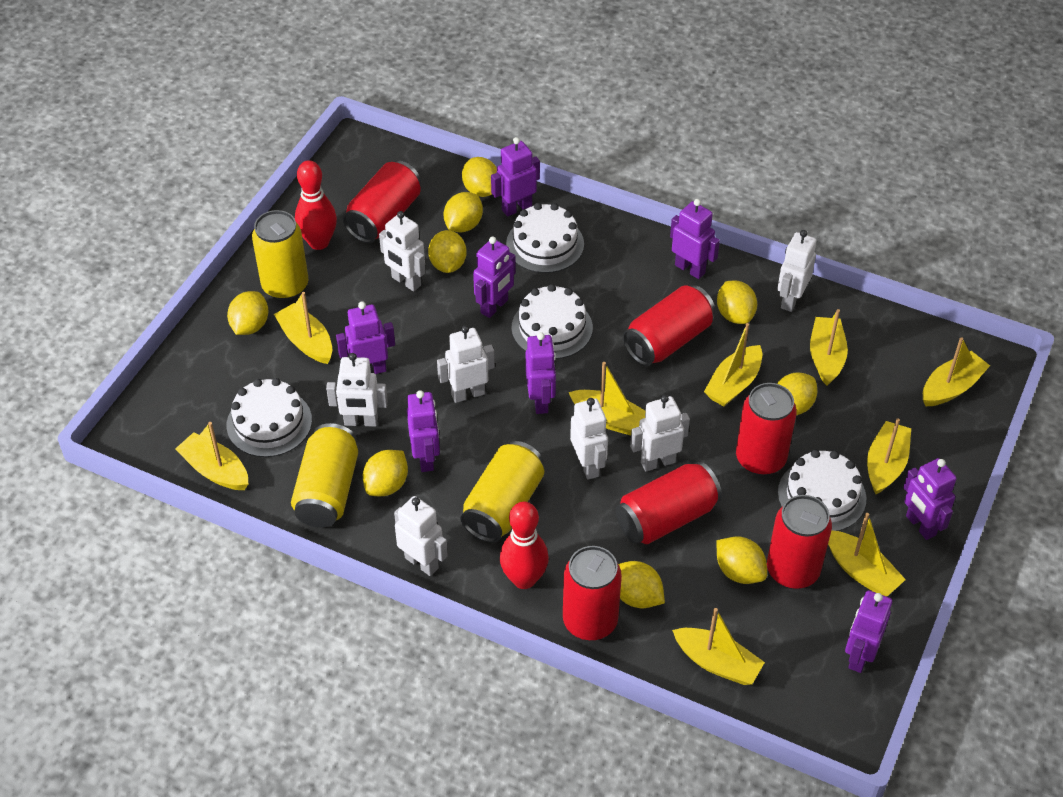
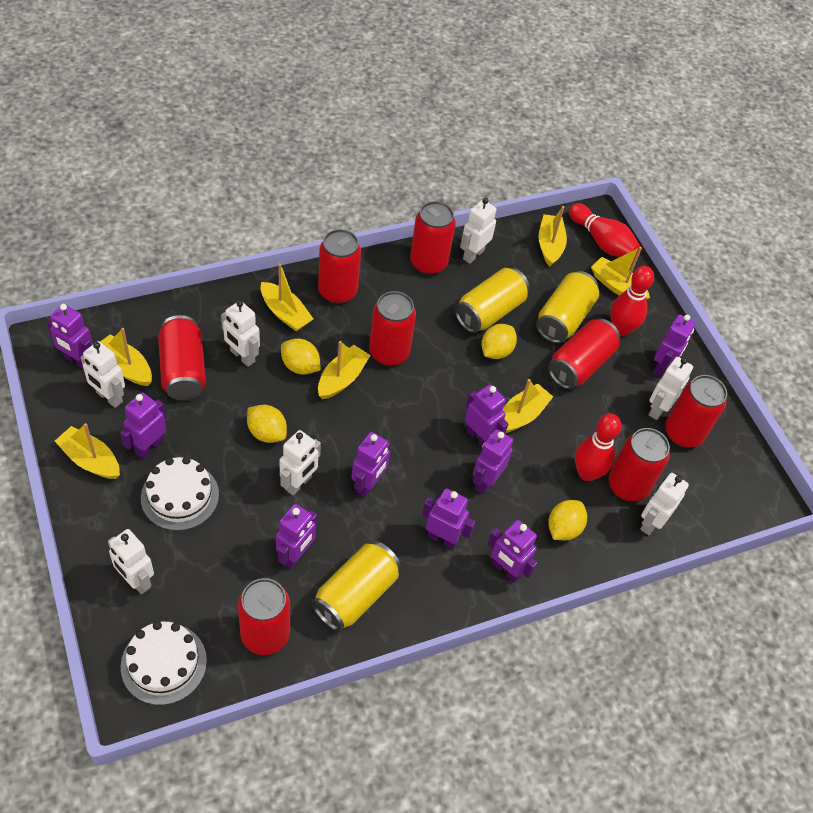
purple robot: [336,302,395,374] [407,390,440,472] [473,237,516,318] [491,137,540,217] [526,332,556,414] [670,199,720,279] [845,590,892,673] [903,458,957,540] = 8 -> [47,304,93,369] [120,392,166,459] [276,504,317,569] [352,432,391,497] [422,488,476,549] [465,384,508,446] [473,429,513,494] [488,520,538,583] [653,314,696,378] = 9
red bowling pin: [295,160,337,250] [500,501,549,589] = 2 -> [569,203,641,258] [575,414,622,481] [610,266,654,336] = 3
red can: [343,161,421,243] [563,546,622,641] [615,462,722,544] [623,285,715,366] [736,383,797,476] [767,495,832,589] = 6 -> [158,315,206,400] [238,578,290,655] [318,229,361,304] [369,291,416,366] [410,201,456,275] [548,319,620,389] [609,428,670,502] [665,375,727,448] = 8
white cake: [227,378,312,457] [506,203,584,273] [512,284,593,359] [778,450,866,531] = 4 -> [121,621,207,705] [141,457,219,531] = 2
yellow boat: [175,422,248,490] [274,292,332,364] [568,362,645,436] [672,608,765,685] [704,323,762,406] [810,309,848,386] [828,513,906,596] [867,418,911,494] [923,337,990,406] = 9 -> [55,423,120,479] [100,328,152,386] [261,263,313,332] [318,341,371,399] [503,379,553,433] [538,206,567,267] [591,247,650,300] = 7
yellow lemon: [227,291,268,335] [363,450,408,496] [428,230,467,273] [443,192,483,232] [462,157,497,197] [618,561,665,608] [716,536,767,584] [717,280,757,324] [777,373,817,415] = 9 -> [247,405,287,443] [281,339,321,375] [481,324,517,359] [548,500,587,540] = 4

